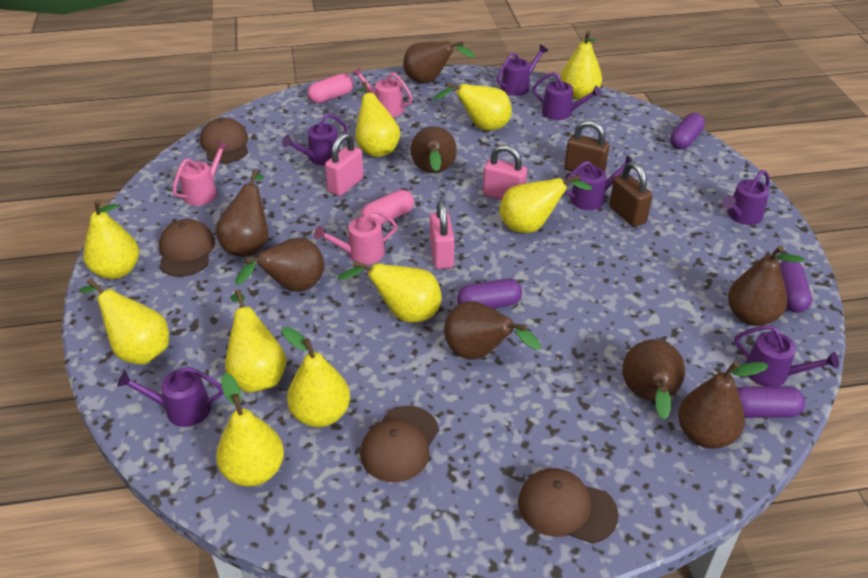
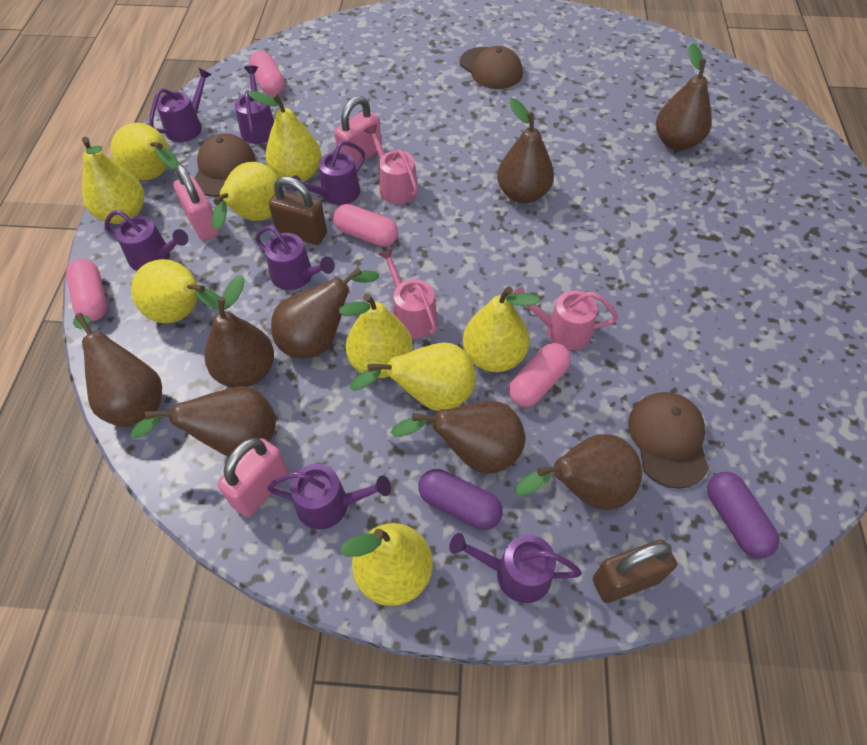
brown cap: [159,219,215,277] [200,117,248,163] [360,406,439,482] [518,468,618,543] = 4 -> [195,133,256,197] [460,46,523,89] [628,392,709,489] = 3
pink capsule: [308,73,353,103] [361,190,414,225] = 2 -> [66,259,107,321] [249,51,285,96] [333,204,398,247] [509,343,571,407] = 4
purple capsule: [457,279,522,308] [670,113,705,149] [737,386,805,418] [780,261,812,313] = 4 -> [418,469,503,530] [707,472,780,558] = 2
yellow pear: [79,278,169,365] [83,199,139,279] [216,373,284,487] [225,289,287,393] [282,327,350,427] [338,261,442,323] [355,81,400,157] [433,82,512,131] [499,174,592,233] [560,31,602,100] = 10 -> [82,137,144,224] [111,123,179,180] [131,259,226,323] [212,162,278,231] [248,91,321,182] [339,293,413,378] [340,523,433,606] [350,342,476,411] [463,286,540,372] = 9

